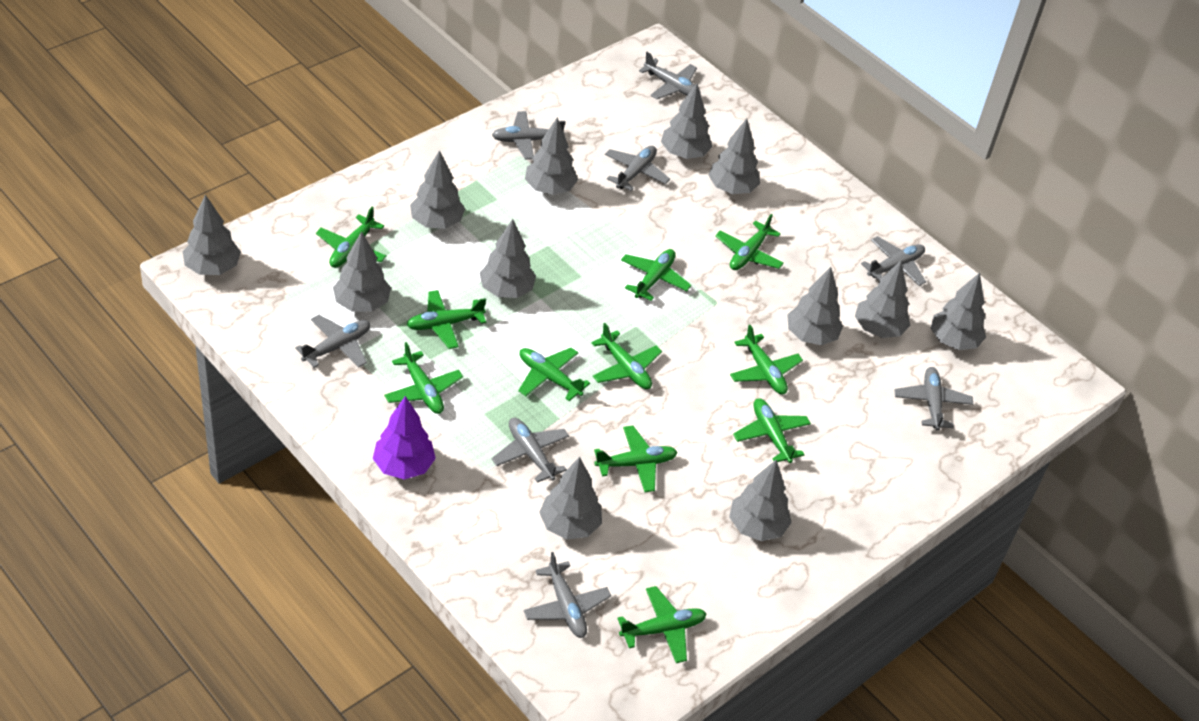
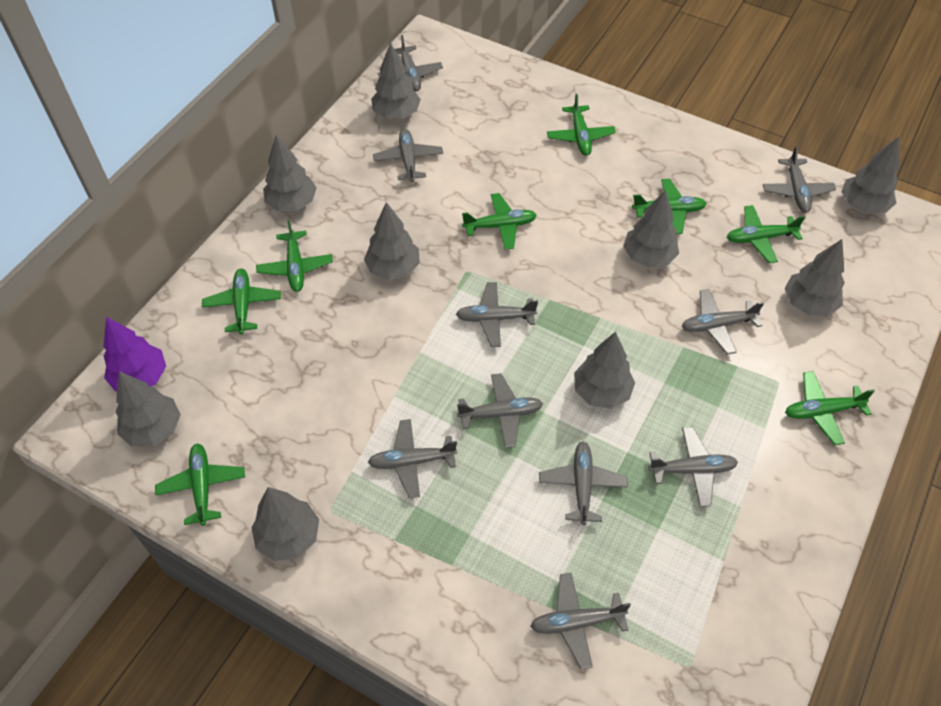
green plane: [316,207,387,268] [384,342,463,414] [406,290,486,349] [518,348,590,401] [592,323,662,389] [594,426,677,492] [617,586,706,663] [621,249,692,301] [715,214,784,270] [730,325,803,395] [733,398,811,463] = 11 -> [155,443,245,526] [202,269,281,334] [256,220,333,292] [462,193,537,250] [547,94,616,156] [632,179,707,234] [727,205,805,263] [785,371,875,445] = 8
grey plane: [295,315,370,368] [492,111,565,160] [492,418,569,483] [524,552,611,638] [605,146,670,191] [639,52,700,99] [861,236,926,286] [894,367,973,431] = 8 -> [368,419,457,498] [373,129,443,182] [378,35,443,91] [456,282,538,347] [457,373,543,448] [530,573,631,669] [539,441,628,525] [648,427,738,507] [682,289,764,355] [763,146,836,213] = 10
grey tree: [183,194,241,275] [333,231,391,312] [410,150,465,229] [480,219,536,298] [525,117,578,195] [539,457,602,539] [661,84,712,159] [708,119,760,194] [729,460,792,541] [787,267,843,345] [855,261,910,338] [930,273,986,350] = 12 -> [116,371,181,447] [251,487,319,561] [263,135,317,211] [364,202,420,280] [371,42,421,119] [574,332,635,409] [623,190,679,268] [785,239,845,316] [841,137,899,214] = 9

